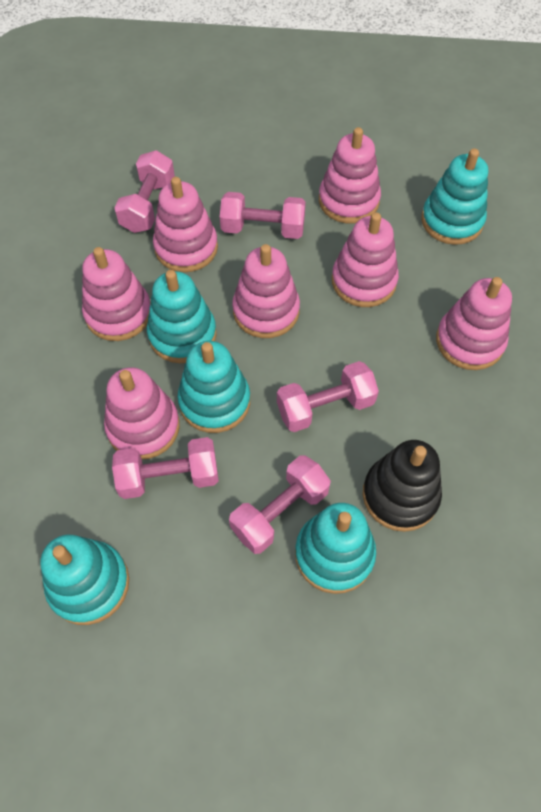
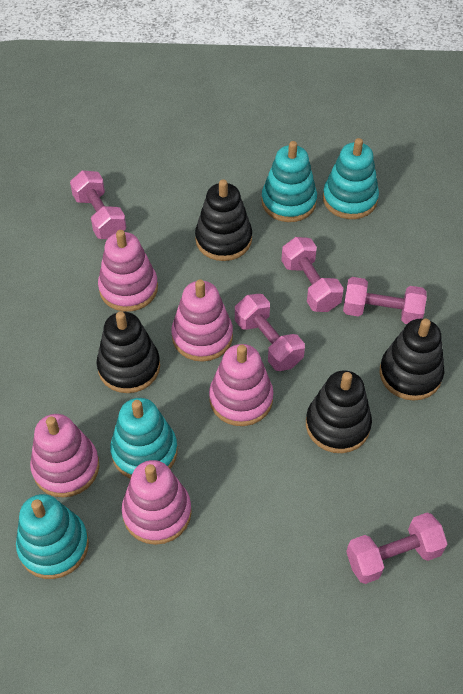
black stacking toy: [363,440,442,532] = 1 -> [96,311,160,393] [195,179,252,261] [306,371,372,453] [380,319,444,400] = 4
pink stacking toy: [82,247,151,341] [104,367,180,459] [153,177,218,272] [232,244,300,338] [319,127,381,224] [332,212,399,307] [436,277,512,370] = 7 -> [30,414,99,498] [98,230,158,312] [122,460,192,545] [171,280,233,362] [209,344,274,426] = 5
turquoise stacking toy: [40,535,129,625] [147,270,217,363] [177,341,250,433] [295,503,376,594] [421,149,488,245] = 5 -> [16,494,89,579] [110,398,177,479] [261,141,317,222] [323,138,379,219] = 4

